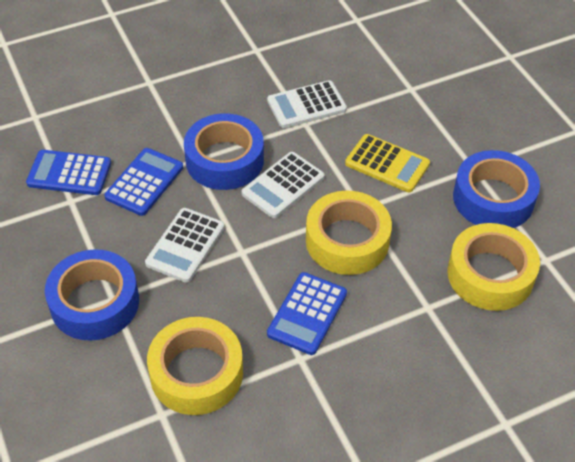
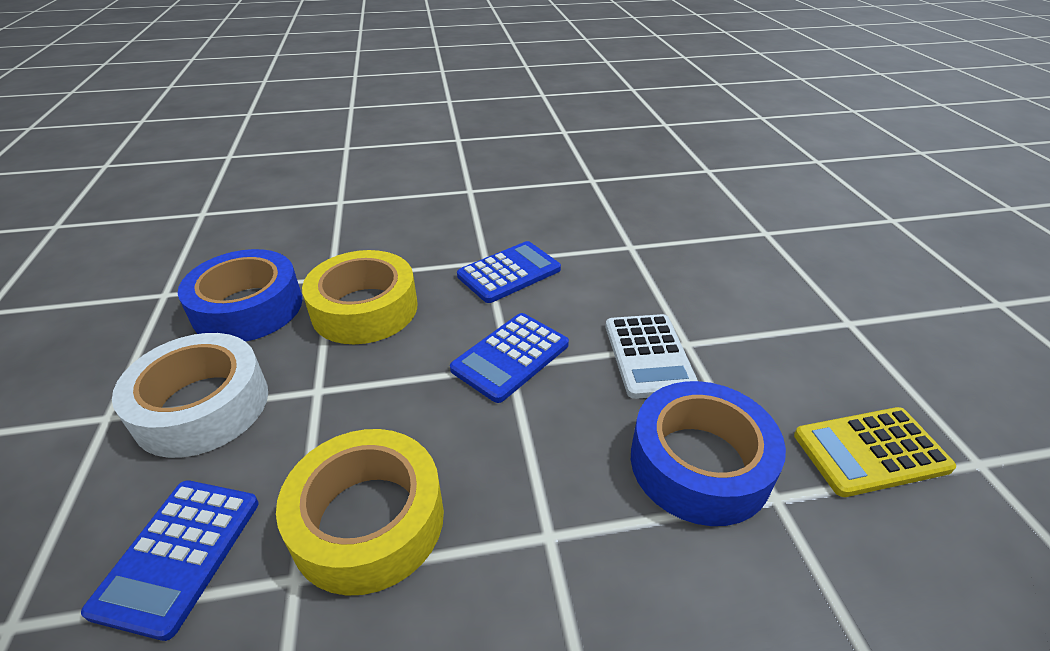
blue tape: [45,249,139,340] [184,113,264,190] [453,150,540,228] = 3 -> [178,249,302,342] [631,381,786,526] = 2
white calculator: [145,208,225,283] [241,152,325,218] [267,80,347,128] = 3 -> [605,314,698,399] = 1
white tape: none = 0 -> [112,333,268,458] = 1
yellow tape: [147,317,243,415] [306,190,392,275] [447,223,540,311] = 3 -> [276,429,444,596] [302,250,418,344] = 2

